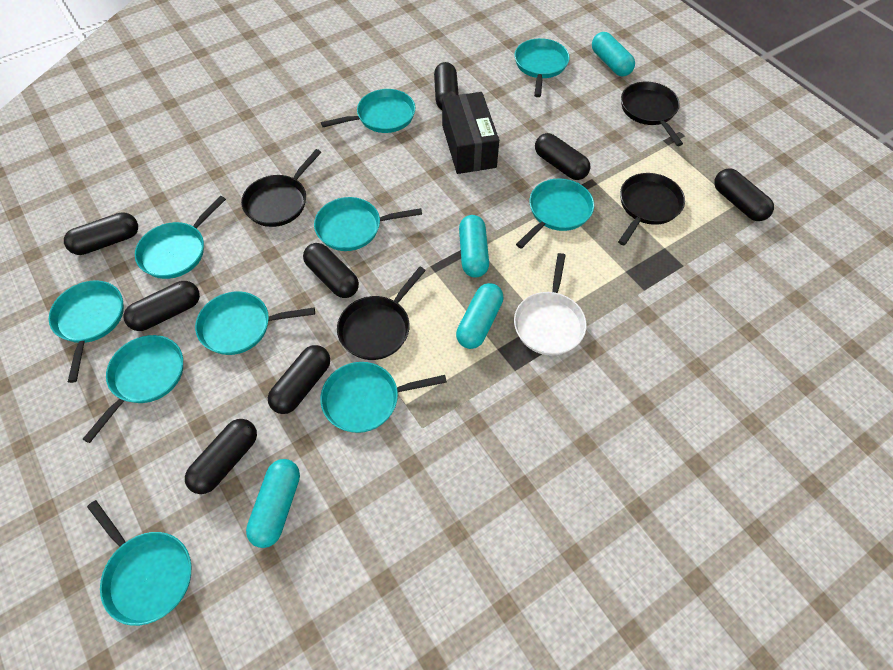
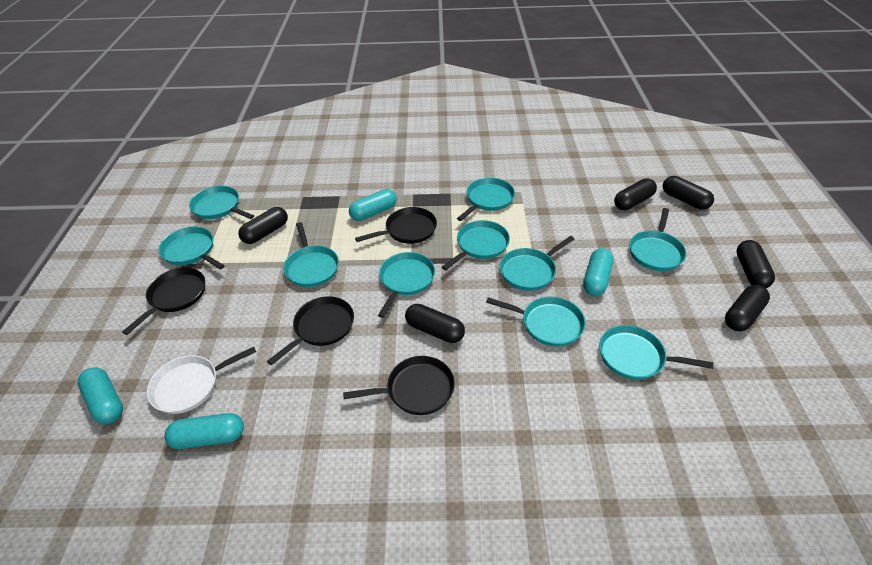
black box: [442,92,499,174] = 1 -> none = 0
black capsule: [64,212,138,255] [123,281,200,331] [185,419,257,494] [268,345,330,414] [303,243,359,298] [434,62,459,110] [535,133,590,180] [714,168,774,221] = 8 -> [238,207,288,244] [405,304,465,343] [614,178,657,210] [663,176,714,210] [725,285,770,331] [736,240,775,288] = 6

